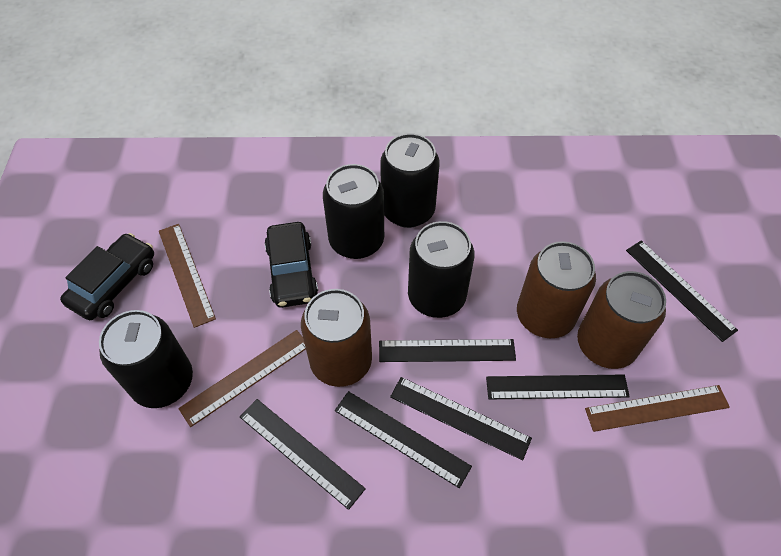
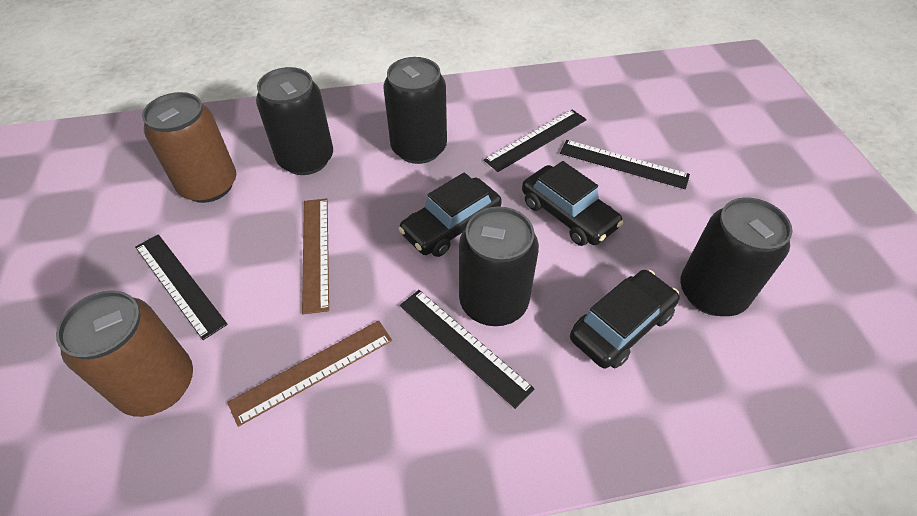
black car: [60,233,154,320] [264,222,318,308] = 2 -> [399,173,502,257] [522,161,623,246] [570,270,680,369] = 3
black ruler: [240,399,366,510] [335,391,472,488] [379,339,516,362] [390,377,532,460] [486,375,630,399] [626,240,738,342] = 6 -> [135,234,228,340] [400,290,535,409] [484,109,587,172] [560,140,690,189] = 4
brown can: [301,289,372,387] [517,241,596,338] [577,271,666,369] = 3 -> [56,290,193,417] [142,92,236,203] = 2
brown ruler: [159,224,216,328] [178,330,306,427] [585,385,730,432] = 3 -> [227,321,392,427] [302,198,329,314] = 2

